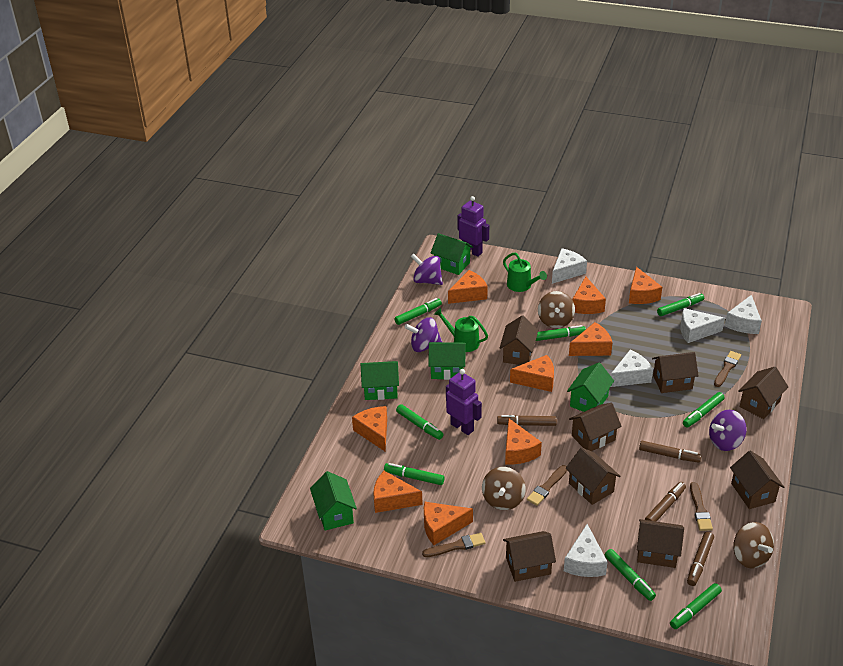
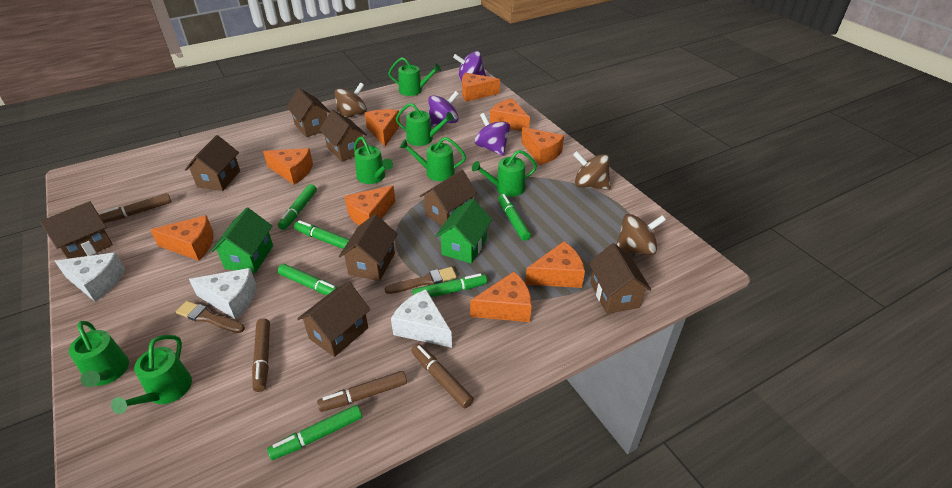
brown brush: [422,533,486,557] [527,465,567,506] [690,482,713,531] [714,351,741,387] = 4 -> [176,301,245,333] [384,267,457,294] = 2
green house: [310,471,357,530] [361,361,399,400] [428,342,466,380] [431,233,473,275] [567,363,614,412] = 5 -> [211,208,273,273] [436,199,492,263] = 2
green marker: [384,463,444,485] [394,298,442,325] [396,404,444,440] [536,325,586,341] [605,549,656,601] [657,293,704,316] [670,583,722,629] [683,392,725,428] = 8 -> [267,405,362,460] [278,184,317,230] [278,264,337,295] [294,220,350,249] [412,273,487,297] [498,194,531,241] = 6
green watering can: [434,308,488,352] [503,253,547,292] = 2 -> [69,321,129,387] [111,335,192,414] [354,136,393,184] [388,57,441,96] [396,103,454,146] [400,137,466,181] [472,150,537,197] = 7
purple robot: [446,369,482,435] [458,196,489,257] = 2 -> none = 0
white cheese: [552,248,587,284] [564,524,608,577] [610,350,653,387] [680,308,725,343] [725,295,762,334] = 5 -> [55,252,125,302] [189,268,256,320] [391,289,452,348] = 3

